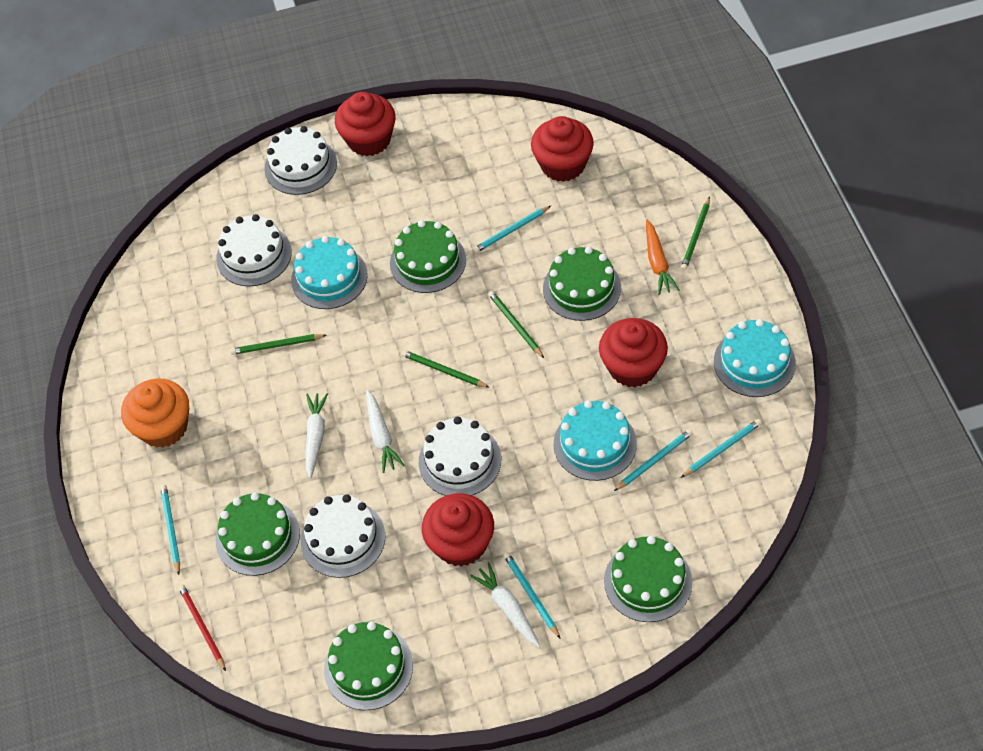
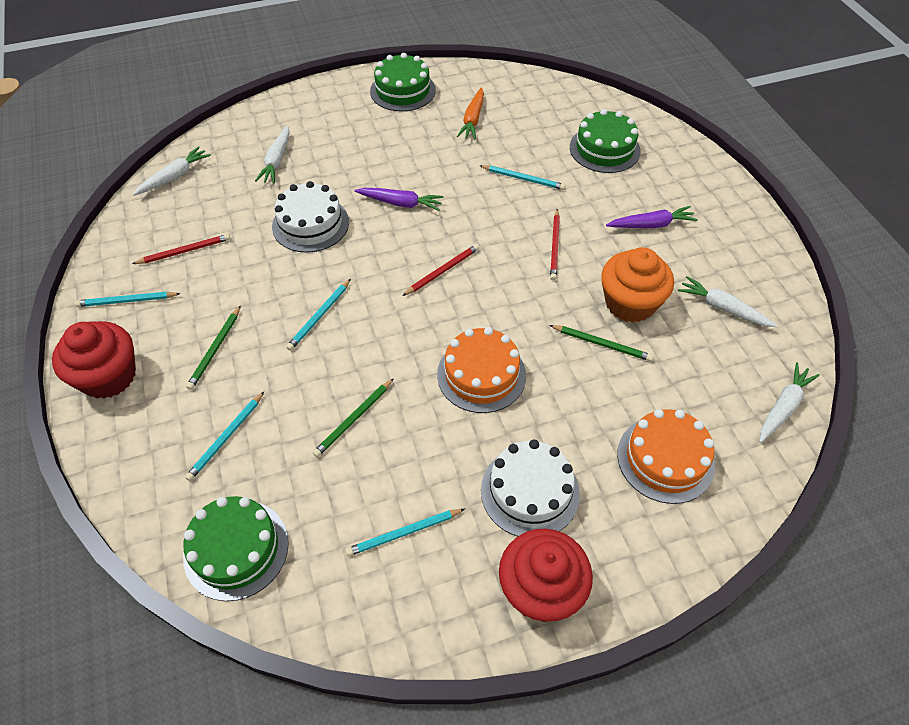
green cake: [216,492,300,576] [324,622,413,710] [390,220,466,293] [543,246,621,321] [604,536,692,622] = 5 -> [183,496,289,601] [370,53,436,111] [570,109,641,173] = 3
green pencil: [230,334,326,355] [402,350,490,388] [488,291,544,358] [681,197,710,270] = 4 -> [186,306,241,390] [313,378,394,457] [549,325,653,361] = 3
orange cake: none = 0 -> [437,327,526,413] [617,409,715,504] = 2
purple carrot: none = 0 -> [354,188,444,211] [606,206,698,228] = 2
red cupcake: [335,92,396,156] [422,493,494,567] [531,116,594,182] [599,318,668,387] = 4 -> [52,321,136,399] [499,529,593,622] = 2
red pencil: [178,584,226,671] = 1 -> [132,234,230,264] [402,244,479,296] [550,209,560,281] = 3
turquoise cake: [291,236,368,309] [554,400,637,481] [714,319,796,397] = 3 -> none = 0
white cake: [216,214,292,286] [264,126,337,195] [301,494,385,578] [419,416,501,496] = 4 -> [272,181,349,253] [481,440,580,536] = 2
white carrot: [306,393,328,478] [366,390,405,473] [470,562,541,648] = 3 -> [133,146,211,196] [255,126,290,183] [678,276,778,327] [760,362,820,443] = 4

